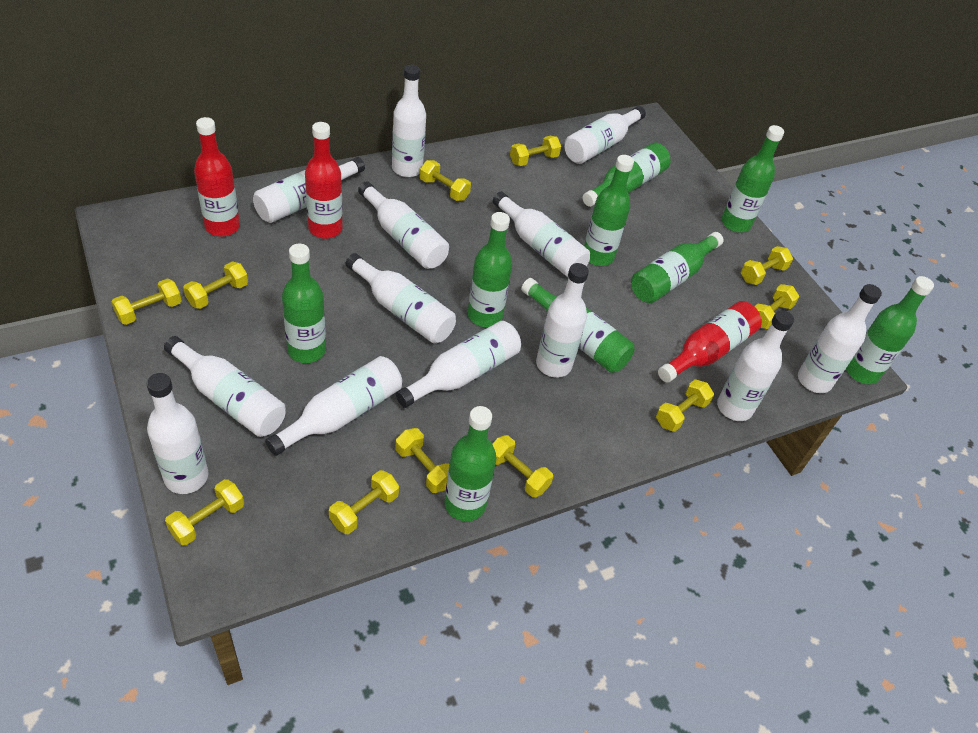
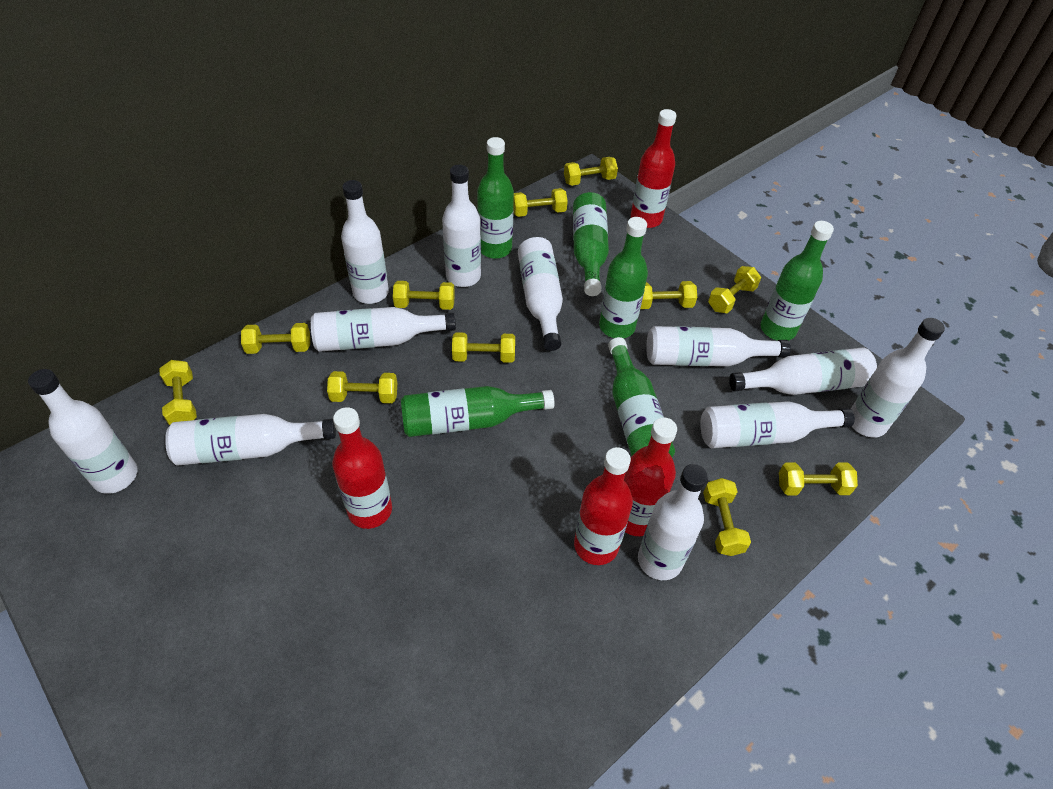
green bottle: [282,244,326,363] [444,406,497,521] [468,212,512,327] [521,278,635,373] [583,142,671,207] [584,155,634,266] [631,232,723,303] [722,125,784,232] [846,276,934,384] = 9 -> [401,386,554,437] [477,137,514,259] [573,192,609,296] [599,217,648,338] [608,337,675,457] [761,221,834,341] = 6
red bottle: [194,117,240,237] [305,122,343,239] [658,301,762,383] = 3 -> [332,407,392,529] [574,447,633,565] [624,417,677,536] [631,109,676,228] = 4
white bottle: [146,373,209,494] [164,336,286,437] [253,157,365,223] [265,356,402,456] [346,253,456,343] [358,181,449,269] [392,65,426,177] [396,321,521,408] [493,192,590,278] [536,263,589,378] [564,106,646,164] [717,310,794,421] [798,284,882,393] = 13 -> [28,369,138,494] [165,414,336,466] [311,307,456,352] [341,180,389,304] [442,165,481,287] [518,237,563,351] [638,464,708,580] [646,326,791,366] [700,401,855,448] [729,347,877,395] [851,318,945,438] = 11

